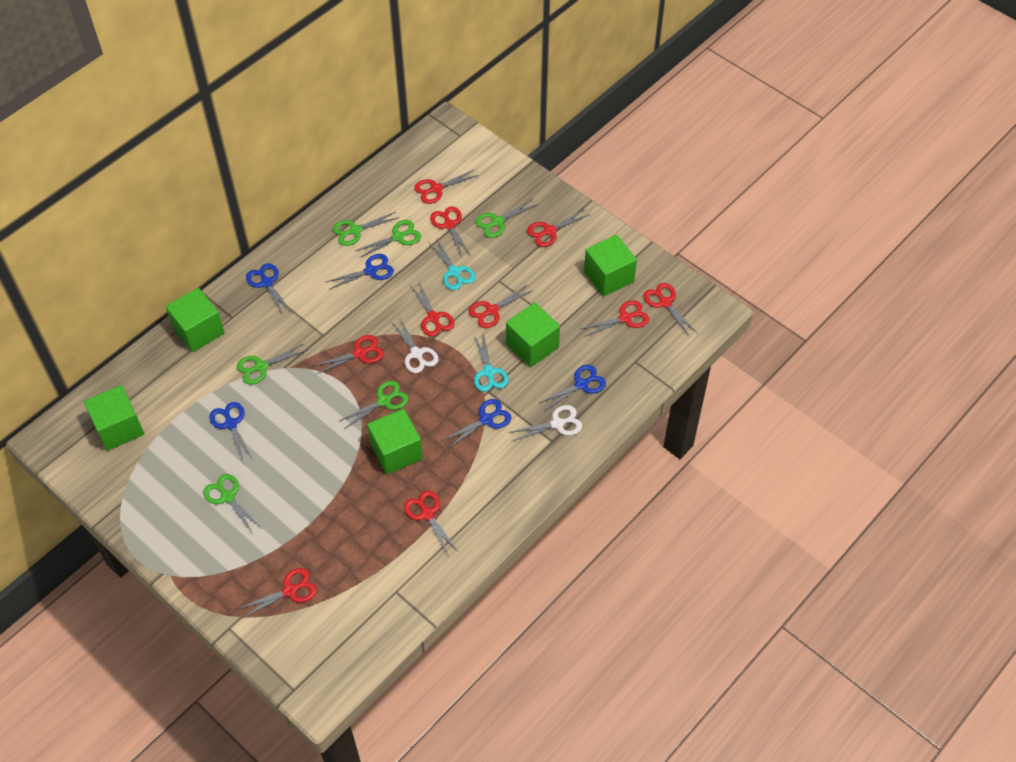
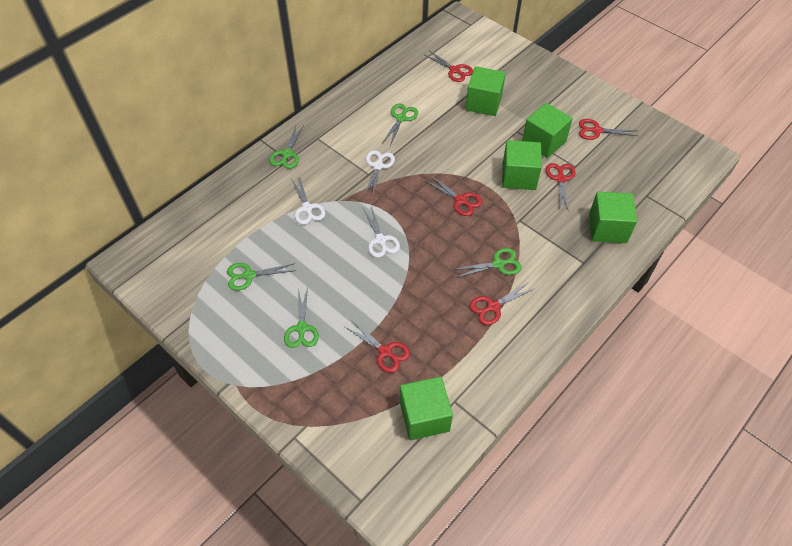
blue scissors: [209,402,254,464] [246,263,291,315] [326,254,394,289] [442,399,511,448] [539,365,606,411] = 5 -> none = 0
green scissors: [203,474,261,534] [237,343,308,385] [333,212,398,246] [340,381,409,429] [355,220,421,258] [475,199,538,238] = 6 -> [227,263,295,291] [270,126,304,169] [284,287,319,348] [383,104,418,145] [453,248,522,278] = 5
red scissors: [238,568,317,618] [313,335,384,374] [404,491,458,556] [410,282,454,337] [414,170,478,204] [430,207,471,257] [468,285,533,328] [527,209,590,247] [581,300,649,337] [644,283,697,337] = 10 -> [345,321,410,373] [425,50,473,82] [426,175,482,216] [469,282,534,325] [546,163,575,212] [579,119,638,140] = 6
turquoise scissors: [428,239,475,290] [474,332,509,392] = 2 -> none = 0
white scissors: [391,316,438,373] [508,405,582,441] = 2 -> [291,177,325,225] [363,206,400,258] [364,150,395,196] = 3

